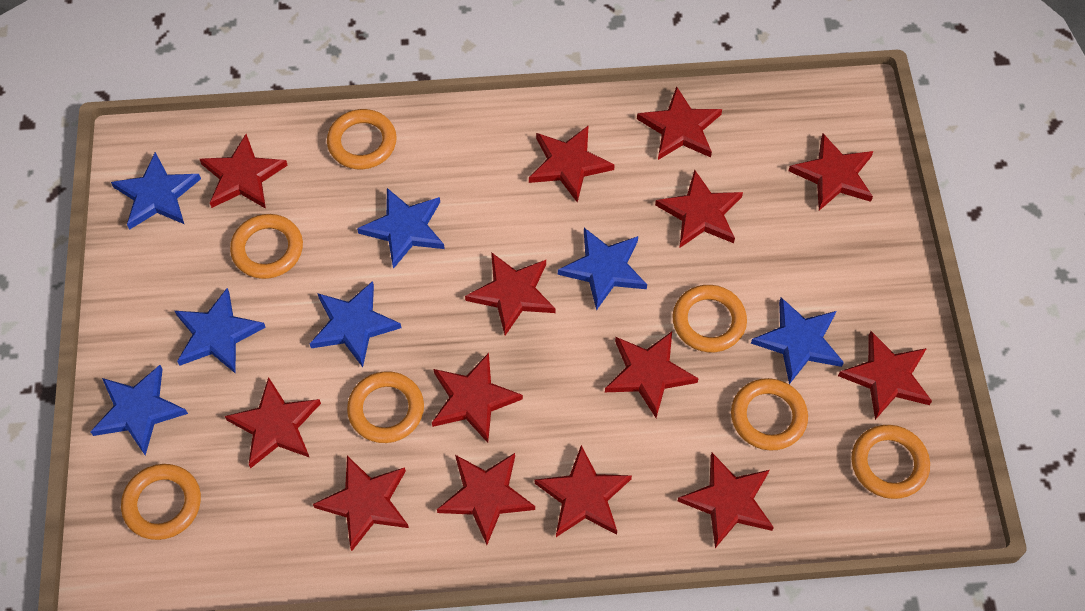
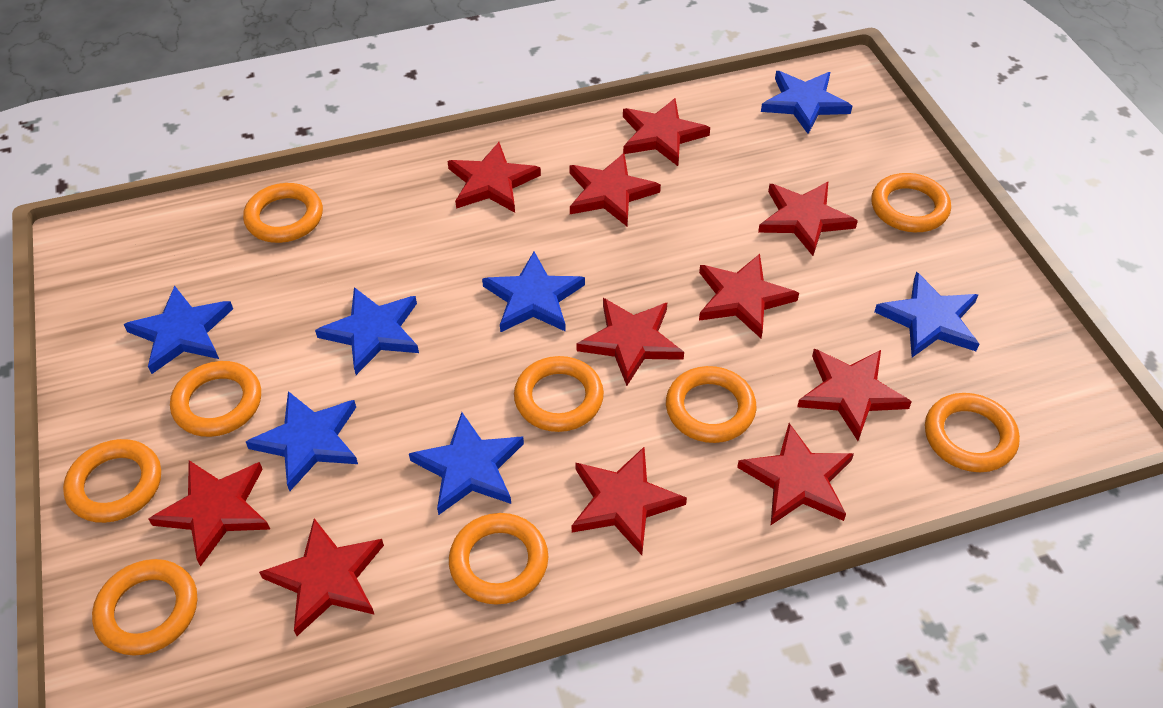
orange ring: [121,464,201,540] [230,214,303,279] [327,109,397,169] [347,371,424,443] [672,285,747,352] [731,378,808,451] [851,425,930,499] = 7 -> [63,439,161,523] [92,559,197,656] [170,361,261,437] [243,183,323,243] [449,513,548,605] [514,356,604,432] [666,366,757,443] [871,173,951,232] [925,393,1020,472] = 9
red star: [200,134,288,209] [225,377,321,468] [313,456,409,551] [432,353,523,443] [437,453,535,545] [465,252,555,335] [529,125,615,203] [535,445,632,537] [605,332,699,418] [637,86,722,160] [655,170,743,248] [678,453,774,548] [789,133,873,211] [838,331,932,420] = 14 -> [148,460,270,566] [259,518,384,636] [447,142,541,213] [569,153,661,226] [572,447,687,555] [577,298,684,386] [623,98,710,166] [699,254,799,338] [737,423,854,525] [758,182,858,256] [797,349,912,441] = 11

